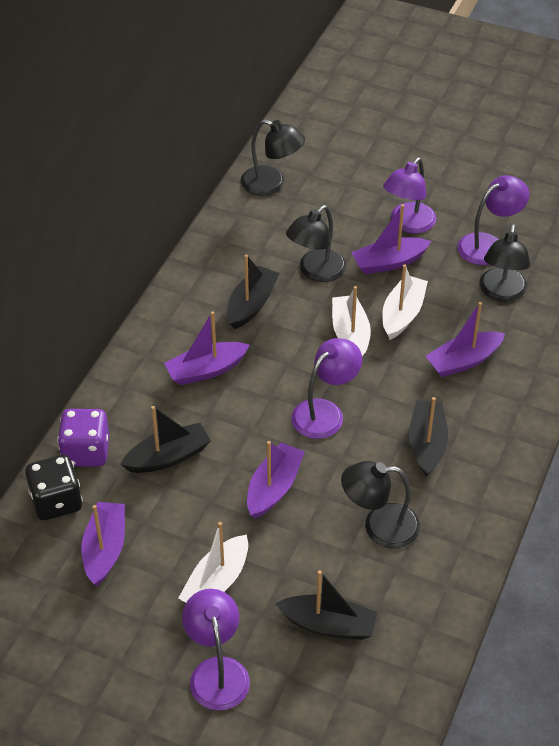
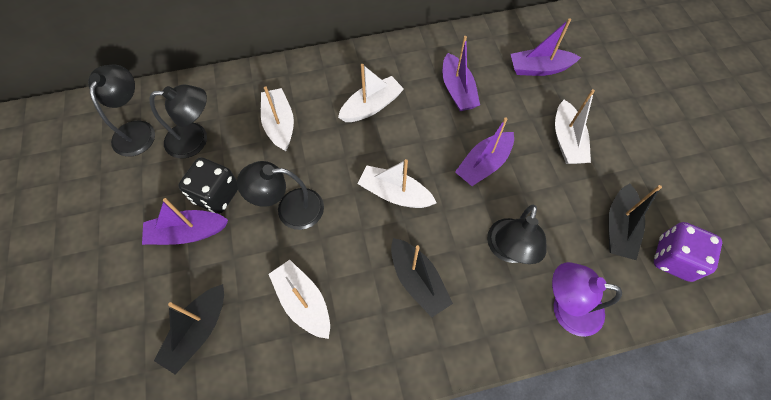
black boat: [120,406,211,473] [227,255,279,329] [275,570,377,640] [409,397,448,477] = 4 -> [154,284,224,374] [391,238,453,317] [608,183,662,260] = 3
purple boat: [81,502,125,586] [164,312,250,385] [247,441,305,519] [351,204,431,274] [425,302,505,377] = 5 -> [142,198,228,245] [442,36,480,111] [455,117,514,186] [511,18,581,76] = 4
purple lamp: [182,589,250,711] [291,338,362,439] [383,157,436,233] [457,175,529,265] = 4 -> [552,262,622,337] = 1
white boat: [178,522,248,603] [332,286,371,356] [382,264,428,340] = 3 -> [261,86,294,152] [269,260,330,339] [338,64,404,122] [357,159,437,208] [555,89,595,164] = 5

